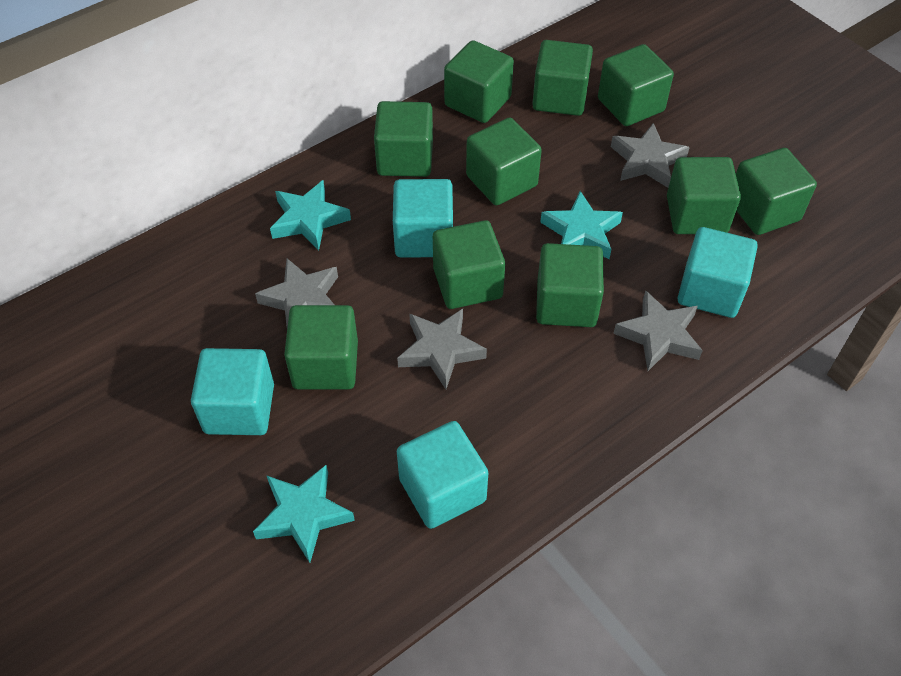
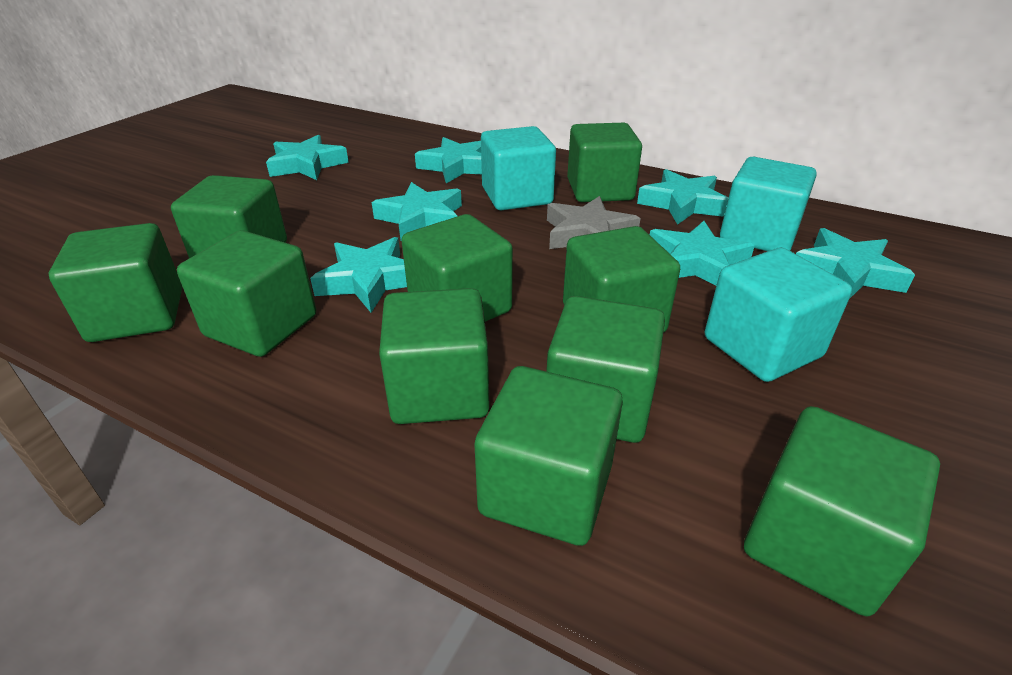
grey star: [255,259,338,327] [397,309,487,389] [611,123,690,188] [613,290,703,371] = 4 -> [547,196,641,249] = 1
turquoise cube: [191,348,274,435] [393,179,453,258] [397,421,488,529] [678,227,758,318] = 4 -> [481,126,556,210] [705,248,852,382] [720,157,817,251] = 3
turquoise star: [253,465,355,563] [270,180,351,251] [540,191,623,259] = 3 -> [266,135,349,180] [310,237,407,313] [372,182,462,240] [415,137,482,183] [637,169,728,225] [650,221,755,285] [796,228,915,298] = 7

